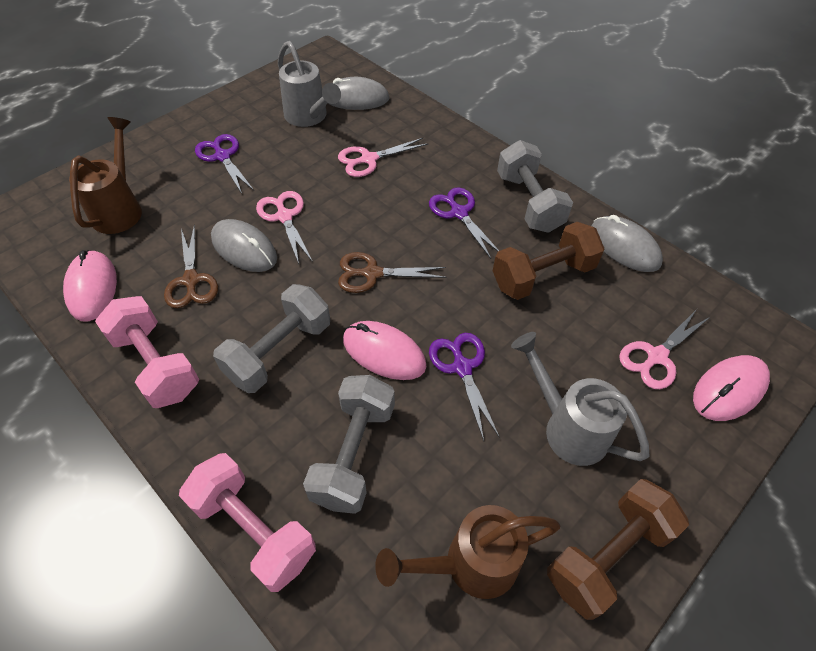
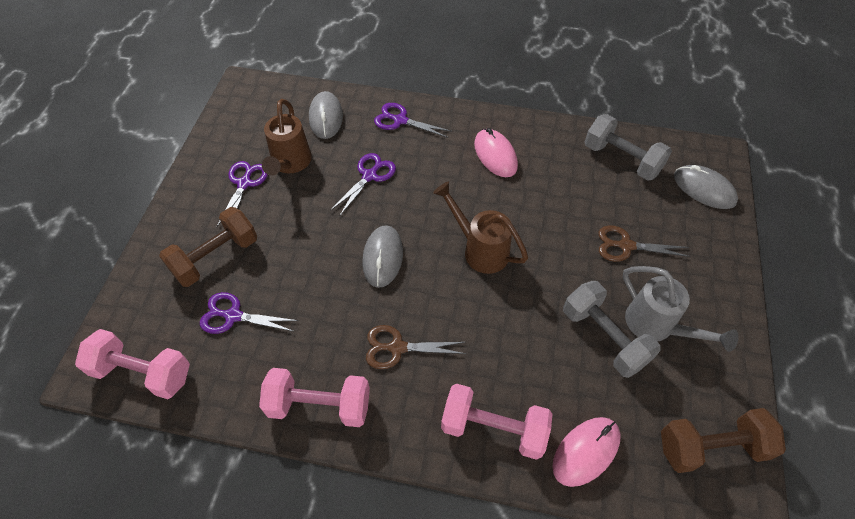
grey dumbbell: [213,284,330,393] [303,375,395,514] [497,140,573,233] = 3 -> [563,281,661,378] [585,114,672,181] = 2
grey watering can: [278,41,341,127] [511,332,649,466] = 2 -> [623,266,739,352] = 1
pink dumbbell: [95,296,199,408] [179,453,316,592] = 2 -> [75,329,190,399] [259,368,370,427] [441,383,552,460] = 3
pink mouse: [63,250,117,321] [343,321,427,380] [693,355,770,421] = 3 -> [474,128,518,177] [552,417,621,487] = 2
pink scissors: [256,191,313,264] [338,138,429,177] [619,309,710,389] = 3 -> none = 0
purple scissors: [195,134,254,194] [429,187,499,259] [429,333,500,441] = 3 -> [200,292,299,334] [217,161,268,227] [330,153,396,217] [374,103,452,138] = 4

